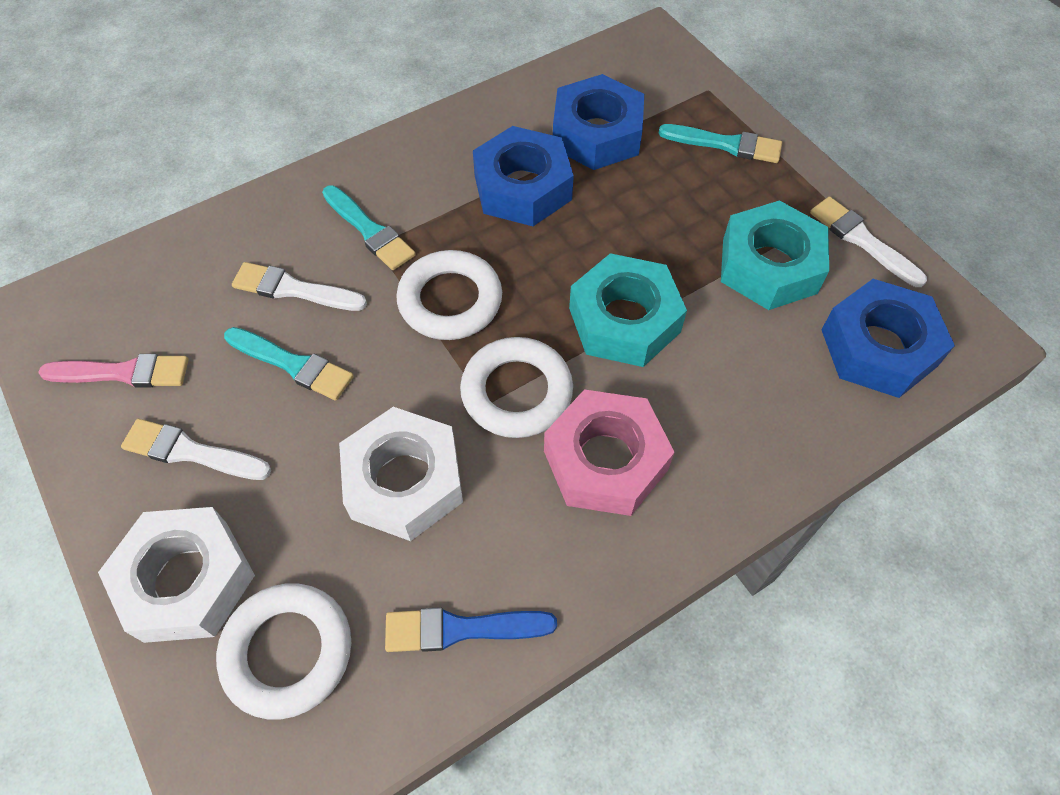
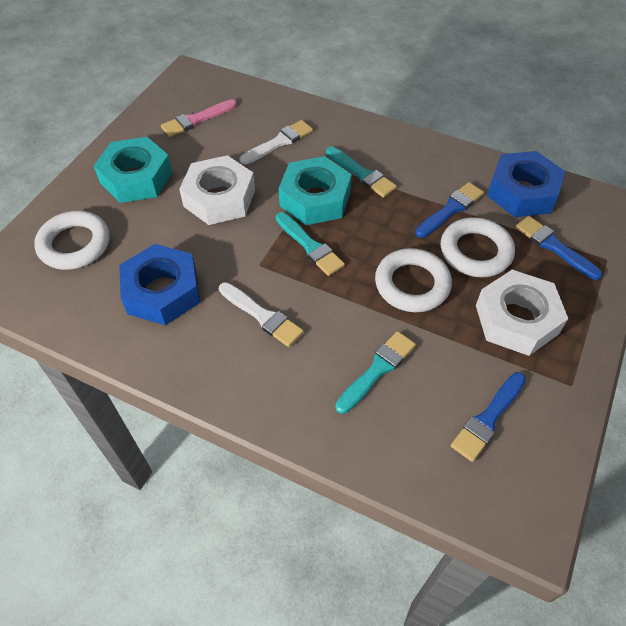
blue brush: [385,607,557,652] = 1 -> [415,182,484,238] [451,372,526,462] [515,216,602,280] = 3
blue nut: [473,126,574,226] [553,74,644,170] [821,279,955,398] = 3 -> [119,244,200,325] [487,151,565,217] = 2
pink nut: [544,389,675,516] = 1 -> none = 0
white brush: [121,419,271,480] [232,262,367,311] [810,196,927,287] = 3 -> [219,282,304,347] [240,120,313,165] = 2

